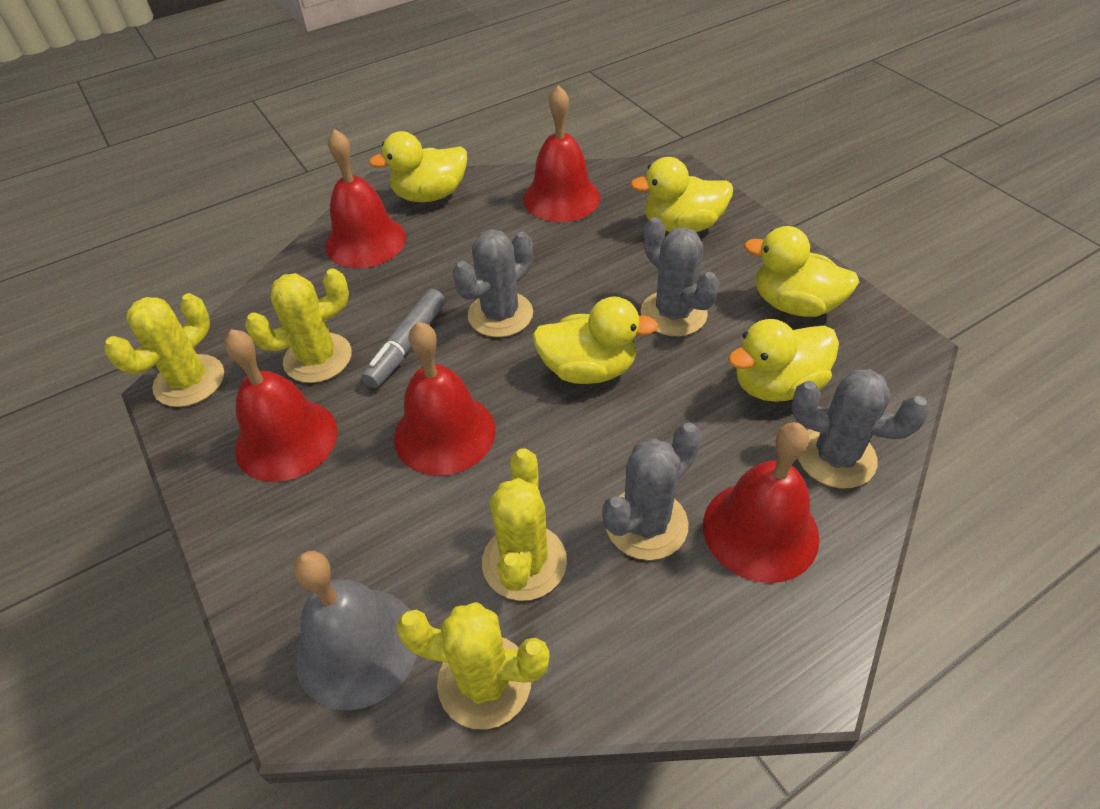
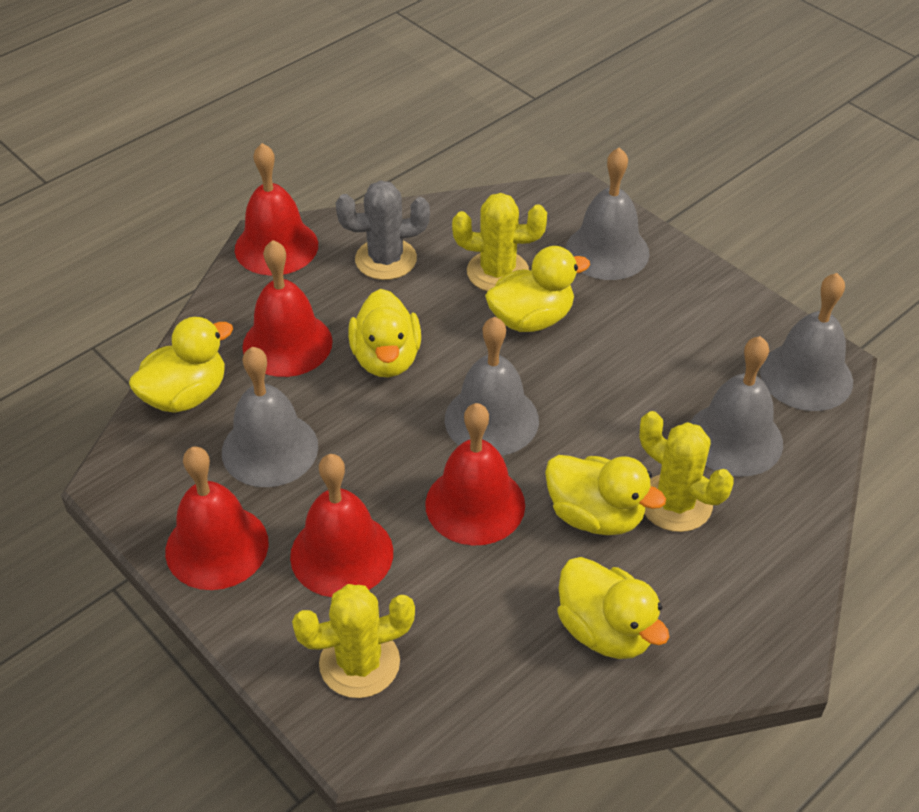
grey bell: [293,551,417,710] = 1 -> [222,347,318,487] [445,317,539,456] [566,147,650,280] [690,336,783,477] [760,273,853,411] = 5
grey cactus: [452,229,533,337] [602,422,702,560] [641,217,720,336] [791,369,930,488] = 4 -> [336,181,430,280] = 1
grey marker: [362,289,445,388] = 1 -> none = 0
yellow cactus: [104,293,224,407] [245,268,352,383] [396,602,550,730] [482,448,567,601] = 4 -> [292,584,415,698] [452,193,547,292] [640,411,733,532] = 3

